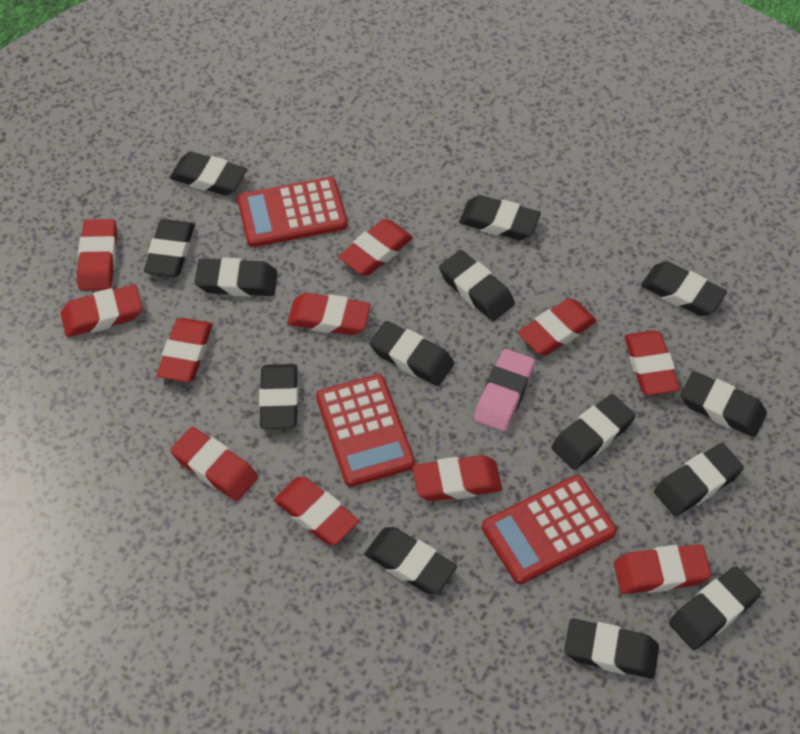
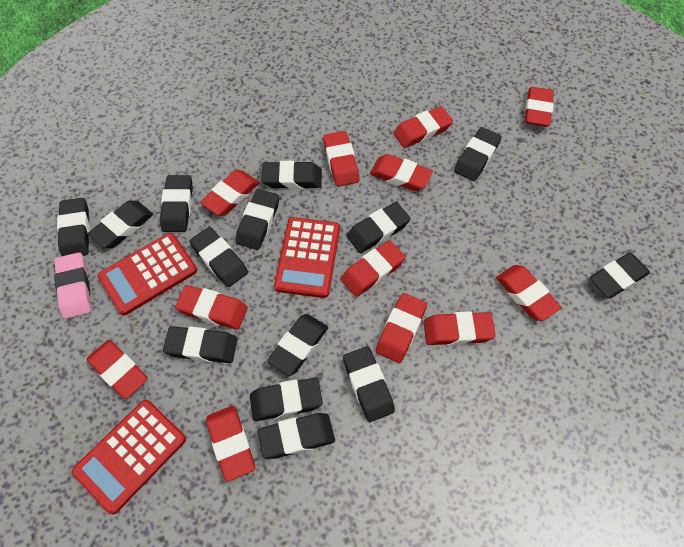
red eraser: [61,285,142,337] [77,219,117,291] [157,318,212,382] [170,427,258,501] [274,477,359,545] [287,293,371,335] [338,219,413,276] [413,455,502,501] [518,298,597,356] [614,544,711,594] [624,330,680,395] = 11 -> [87,340,148,399] [175,285,248,330] [200,170,259,216] [206,406,255,482] [323,131,359,187] [341,240,406,297] [370,154,433,191] [376,293,427,363] [393,106,453,148] [424,311,496,346] [496,265,561,321] [525,87,554,127] = 12

